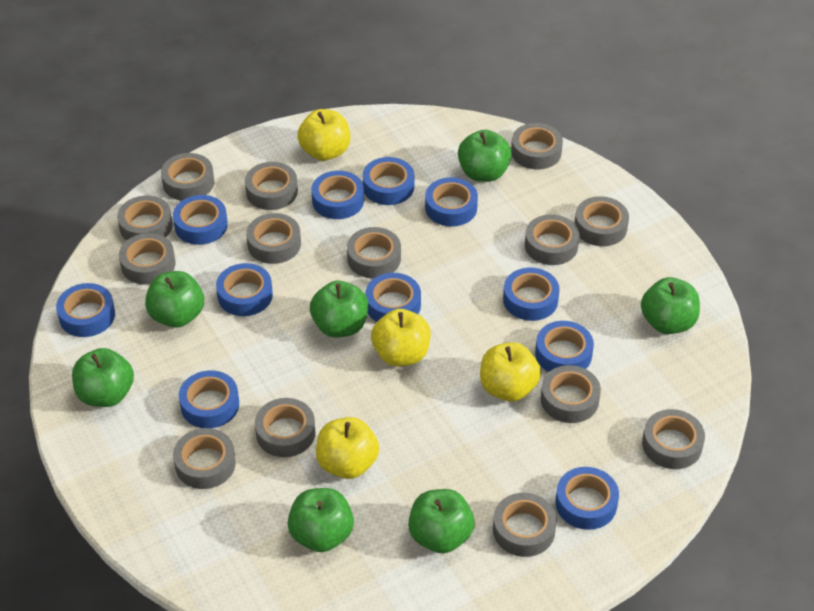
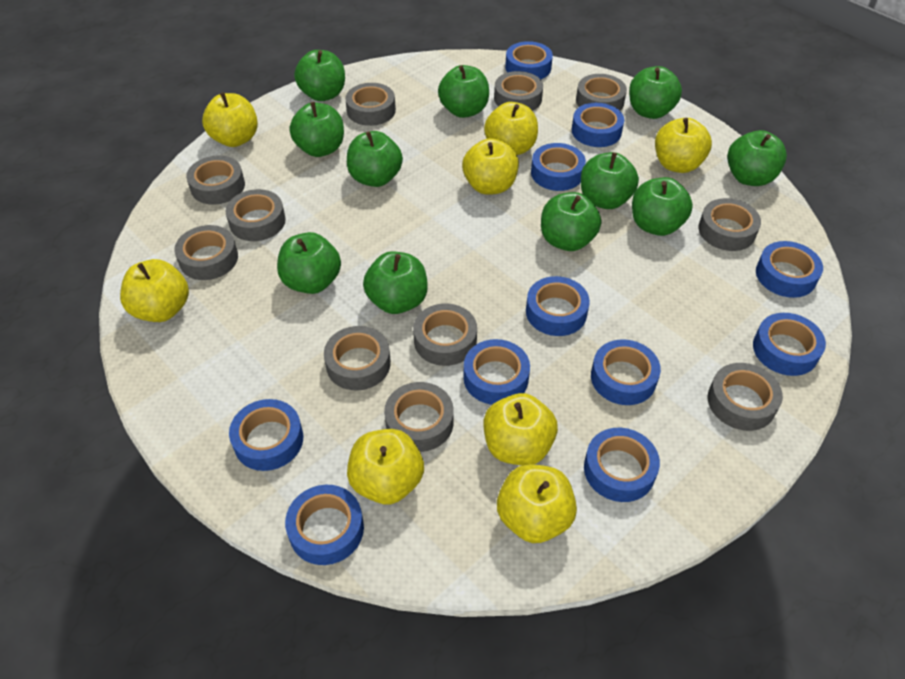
green apple: [72,348,134,407] [145,271,204,328] [287,488,354,552] [310,281,368,337] [408,489,474,553] [458,130,512,182] [641,277,700,334] = 7 -> [277,232,341,294] [289,102,344,157] [294,50,345,101] [347,131,403,187] [363,251,428,314] [438,65,489,118] [541,192,601,251] [581,152,639,209] [629,66,682,119] [632,177,693,236] [727,130,787,186] = 11
grey tape: [117,195,173,241] [119,233,176,285] [161,153,214,201] [173,428,236,489] [245,162,298,210] [246,213,301,264] [255,398,316,457] [347,227,401,278] [493,493,557,557] [511,123,563,169] [525,214,579,265] [541,365,601,423] [575,196,629,246] [642,409,705,469] = 14 -> [174,225,238,280] [186,156,245,205] [226,189,286,241] [324,326,391,390] [345,83,396,126] [384,382,454,452] [413,303,477,366] [494,71,543,111] [576,74,627,111] [698,198,761,251] [708,363,783,431] = 11
yellow apple: [297,109,350,161] [316,417,379,479] [371,309,431,366] [480,342,541,401] = 4 -> [120,259,189,322] [202,92,258,147] [347,429,424,504] [462,138,519,195] [484,102,538,155] [484,393,558,466] [497,465,577,543] [655,118,712,173] = 8

